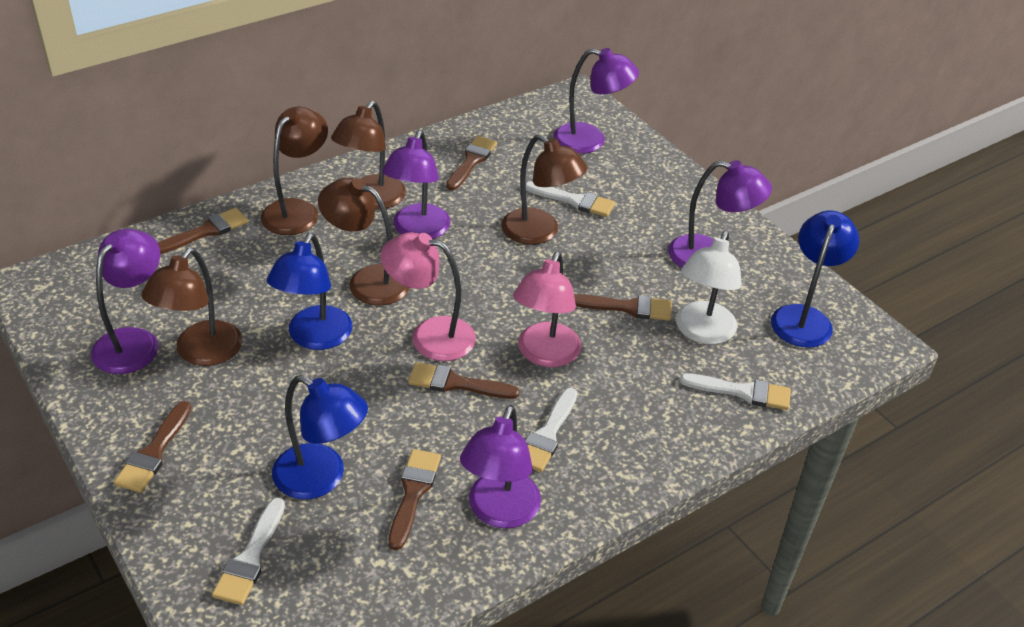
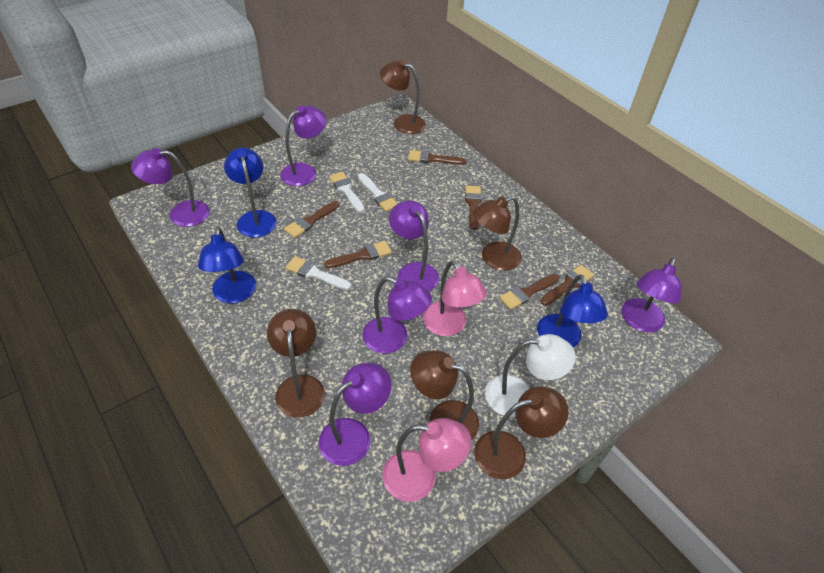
purple lamp: [91,229,160,374] [382,130,451,239] [460,405,541,528] [553,48,639,154] [668,160,772,268] = 5 -> [131,148,210,227] [280,106,327,186] [319,362,391,466] [362,276,432,354] [389,201,439,291] [621,258,682,332] = 6
white brush: [212,498,285,605] [525,388,577,472] [526,181,615,217] [680,373,791,410] = 4 -> [286,256,351,290] [329,172,365,212] [358,173,398,212] = 3

